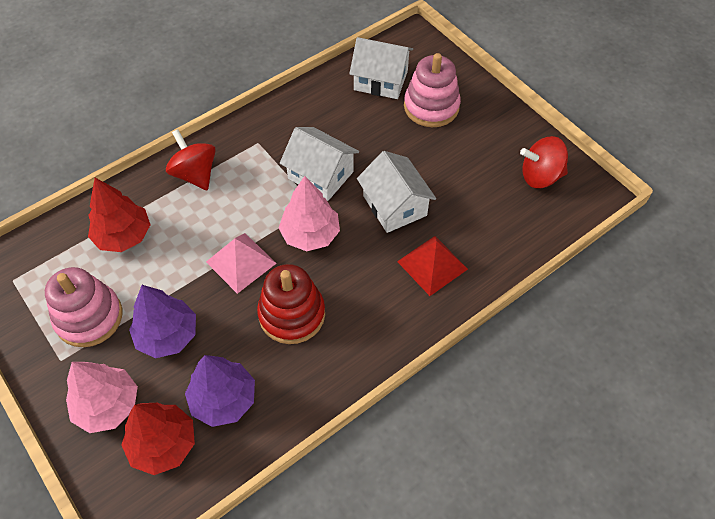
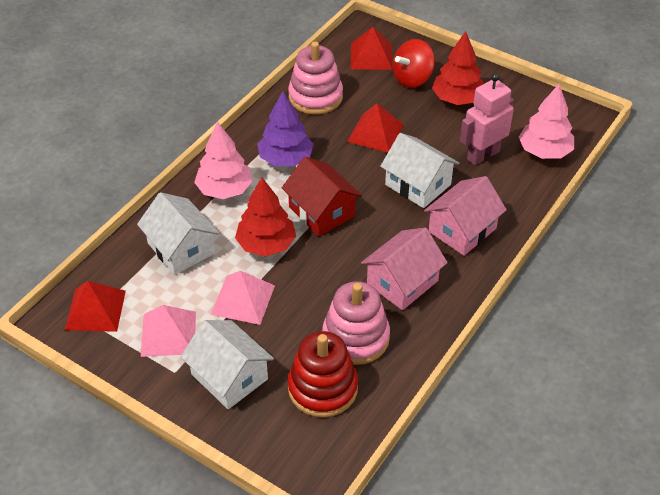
pink house: none = 0 -> [361,228,448,310] [424,176,507,256] = 2
pink pyramid: [206,233,277,294] = 1 -> [141,305,196,357] [210,271,275,325] = 2
pink robot: none = 0 -> [460,73,514,165] = 1
purple tree: [129,285,196,358] [185,355,255,427] = 2 -> [257,91,314,166] = 1
red house: none = 0 -> [282,157,362,236] = 1
red pyramid: [397,236,468,296] = 1 -> [65,281,126,332] [347,103,404,153] [351,27,392,70] = 3
red spinning top: [166,129,216,190] [520,136,568,188] = 2 -> [393,39,435,88] = 1

